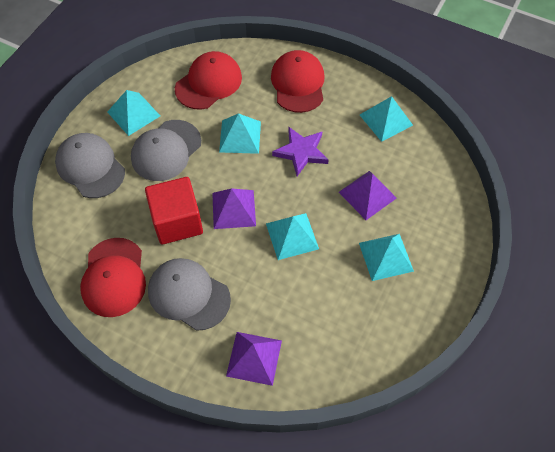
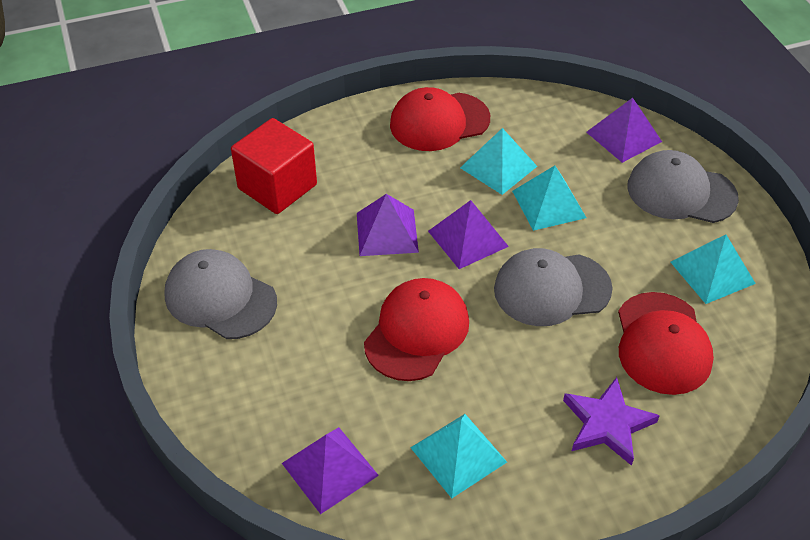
purple pyramid: [212,188,256,229] [226,332,282,386] [339,171,397,220] = 3 -> [282,427,379,514] [357,194,419,256] [428,200,509,269] [586,98,662,163] = 4
turquoise pyramid: [107,90,160,136] [219,113,261,154] [266,213,319,260] [359,234,414,281] [360,96,413,142] = 5 -> [410,414,507,498] [460,128,537,195] [512,166,586,231] [671,234,756,304] = 4

